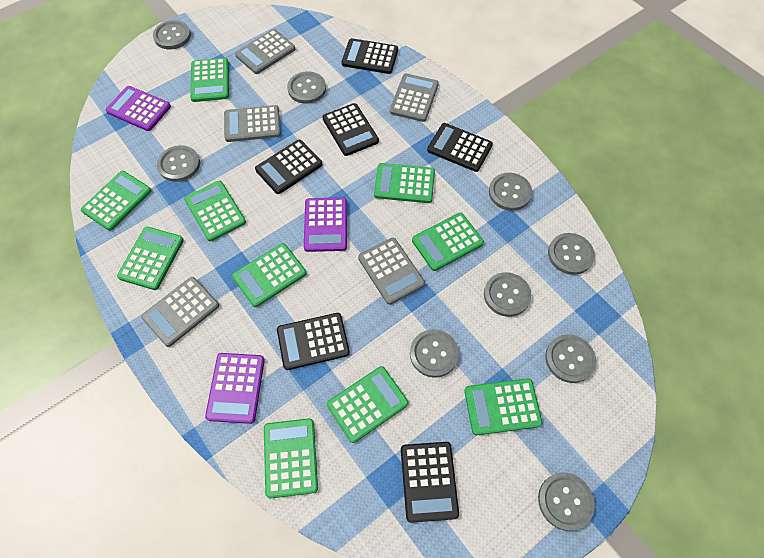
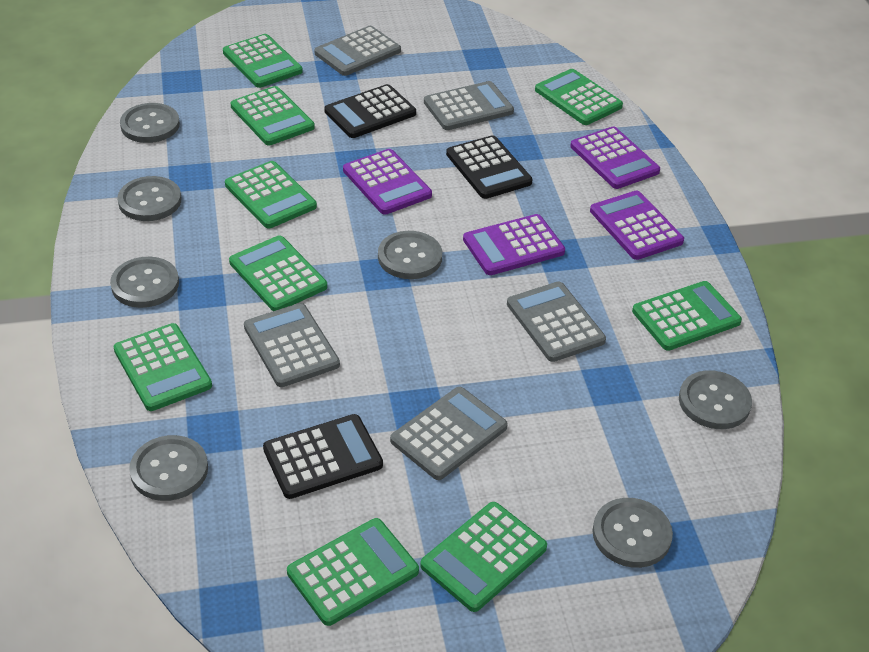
black calculator: [255,140,323,194] [277,313,350,370] [322,103,379,156] [342,38,398,74] [401,442,459,523] [427,123,493,172] = 6 -> [263,414,383,499] [324,84,416,138] [446,135,533,199] = 3
green calculator: [81,171,151,231] [117,227,184,290] [184,181,246,242] [190,58,229,102] [232,243,307,307] [264,418,318,498] [327,366,408,443] [374,163,435,203] [412,213,484,271] [464,378,543,435] = 10 -> [113,323,212,411] [223,34,303,88] [225,161,317,228] [229,235,327,311] [231,86,315,145] [287,518,419,626] [420,502,547,612] [535,69,623,125] [632,281,742,351] = 9
grey button: [153,20,191,49] [157,145,200,182] [287,71,326,104] [410,329,459,378] [484,272,531,317] [489,173,532,211] [538,472,595,531] [545,334,596,383] [548,233,595,275] = 9 -> [110,257,179,308] [117,176,181,221] [120,103,180,143] [129,435,208,501] [378,231,442,279] [593,498,673,568] [679,370,752,429] = 7
purple calculator: [105,86,171,131] [205,353,265,424] [304,197,347,252] = 3 -> [343,149,432,215] [463,214,565,275] [570,126,660,189] [590,190,684,260] = 4

